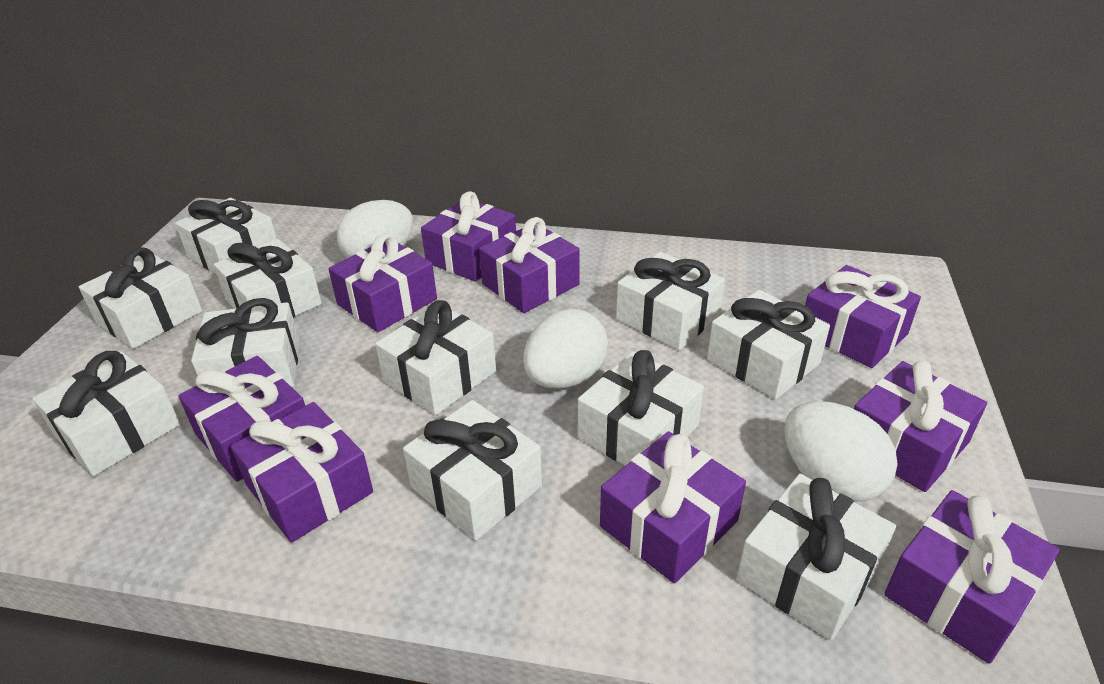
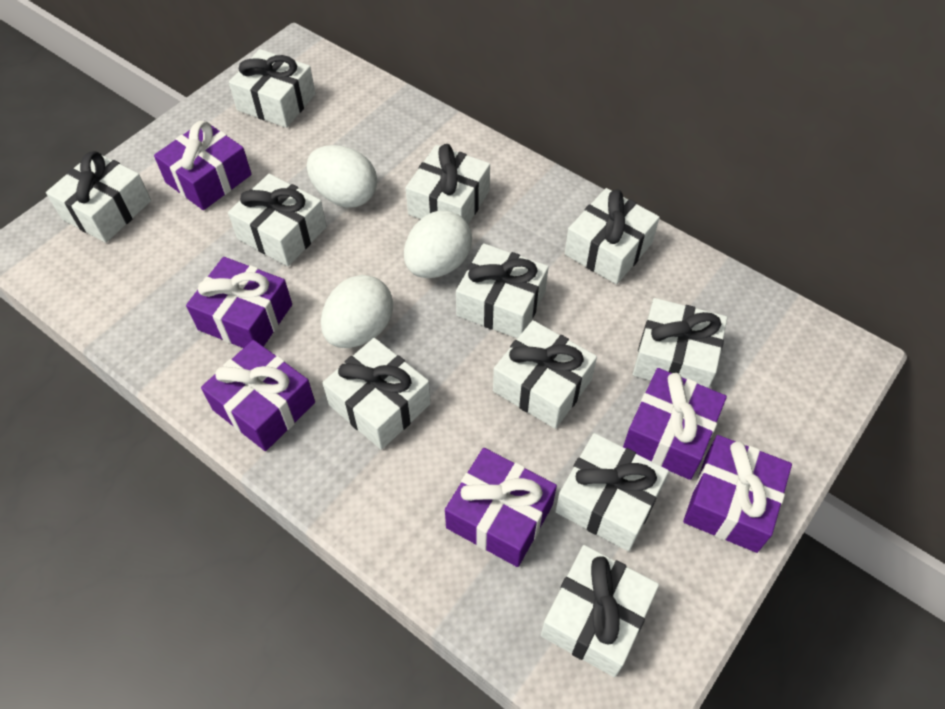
purple gift: [179,356,305,482] [231,402,373,543] [328,233,437,332] [421,191,516,282] [479,217,580,313] [600,431,746,583] [805,265,921,368] [854,361,987,492] [884,490,1060,664] = 9 -> [154,121,252,210] [186,257,292,348] [201,340,315,451] [445,448,557,567] [623,368,727,480] [683,435,792,553] = 6

